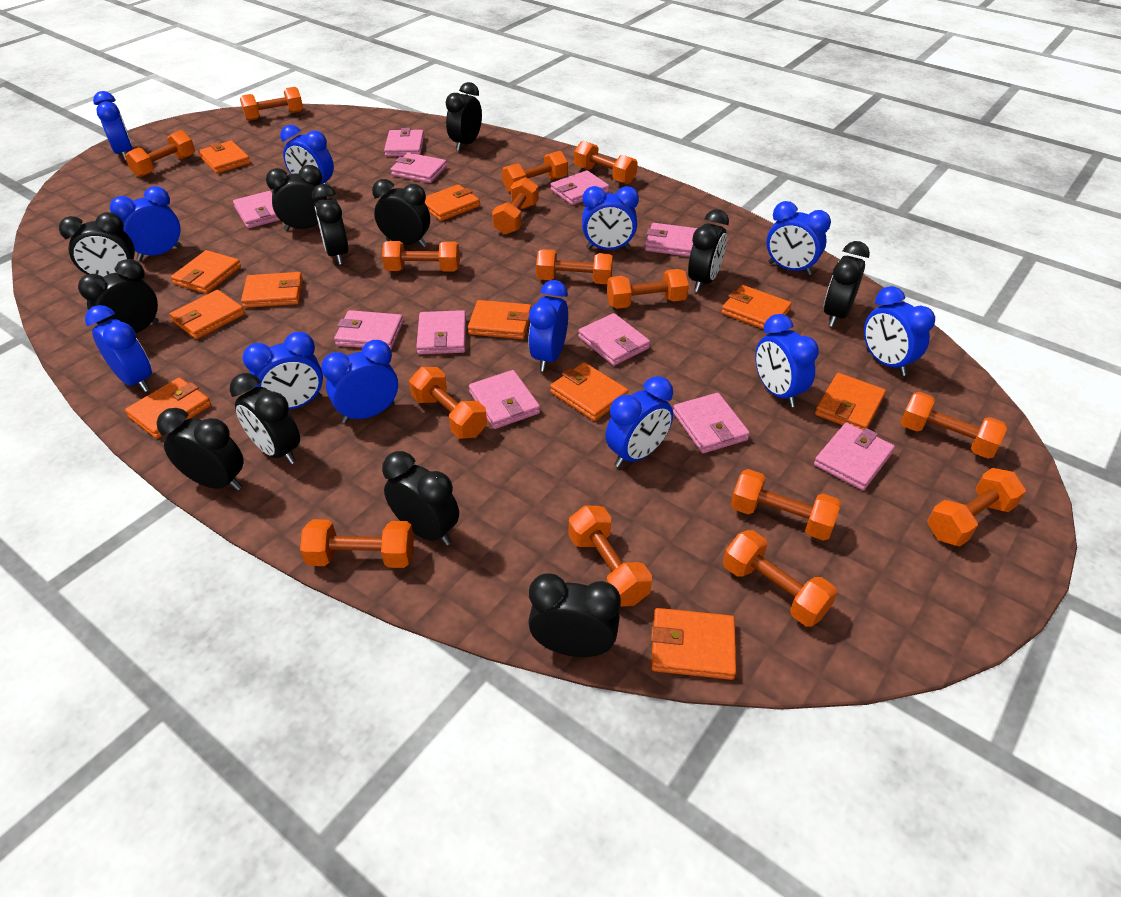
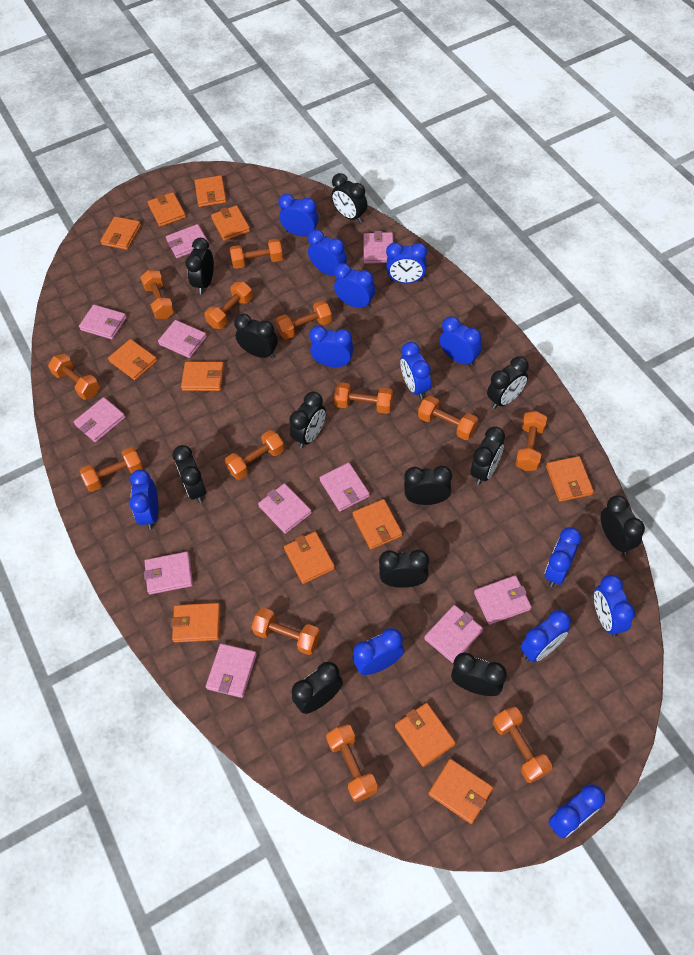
blue clock: [85,305,152,392] [93,91,132,161] [110,186,182,261] [243,332,323,409] [280,125,334,185] [321,340,398,423] [528,280,568,372] [582,186,639,250] [606,376,673,468] [755,314,819,407] [767,201,831,275] [864,286,935,376] = 12 -> [129,469,159,530] [278,194,319,236] [308,230,347,275] [309,326,354,367] [334,263,375,309] [353,628,404,675] [386,243,427,283] [400,342,431,399] [440,316,482,367] [520,610,571,662] [544,527,581,587] [548,784,605,839] [594,575,635,637] = 13
orange dumbbell: [125,130,195,177] [240,87,303,121] [300,519,414,568] [382,241,460,272] [409,367,487,439] [492,177,539,235] [502,151,568,193] [536,249,613,284] [569,505,652,607] [574,141,638,184] [607,269,689,309] [723,530,838,626] [731,469,841,541] [901,392,1007,458] [927,468,1026,546] = 15 -> [48,354,100,400] [80,447,143,492] [140,270,175,319] [204,282,253,329] [224,430,285,480] [230,239,283,269] [251,608,320,655] [276,301,332,339] [326,724,378,802] [334,382,393,414] [418,396,478,440] [493,707,552,783] [515,411,547,471] = 13
orange wallet: [125,377,211,439] [169,290,245,339] [171,250,241,294] [198,141,250,173] [241,272,303,308] [425,185,480,221] [468,300,531,339] [550,362,629,421] [651,608,736,680] [722,285,792,329] [815,373,886,430] = 11 -> [100,216,141,250] [108,339,157,380] [148,192,186,227] [171,603,220,643] [181,362,224,391] [195,175,226,207] [211,205,250,241] [284,532,335,584] [352,499,402,549] [395,703,456,767] [428,759,493,824] [546,456,594,502] = 12

